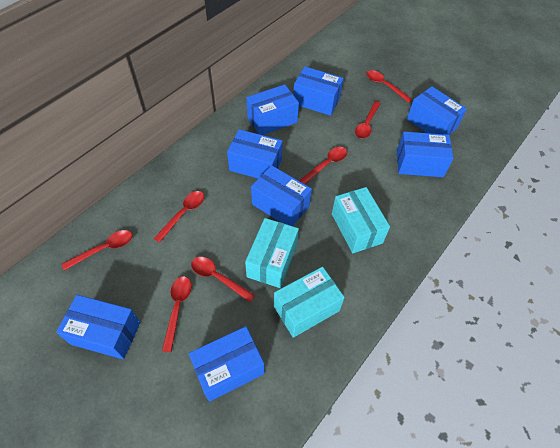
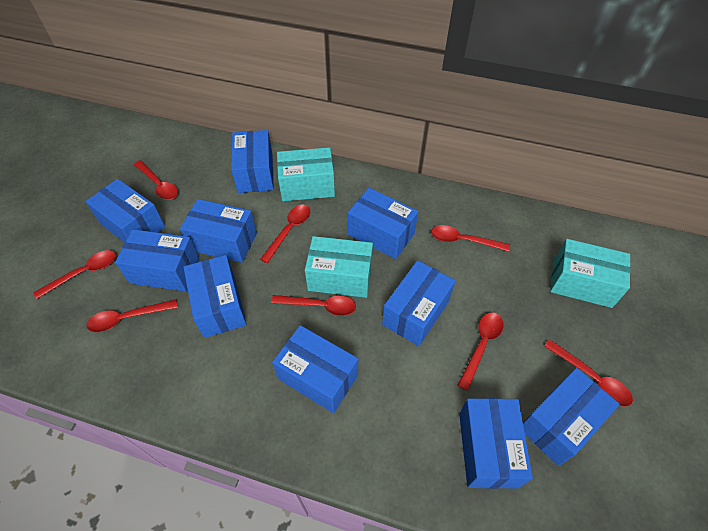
blue box: [56,295,140,359] [189,326,264,402] [227,129,283,178] [246,84,299,135] [251,165,312,226] [293,67,344,116] [397,132,453,177] [407,86,467,135] = 8 -> [85,179,165,243] [115,229,199,291] [180,199,257,263] [184,255,247,338] [231,130,274,193] [272,325,358,413] [348,188,418,259] [382,260,455,346] [459,398,533,489] [523,368,619,466] = 10
red spoon: [61,230,132,271] [154,191,204,243] [162,277,192,352] [191,257,255,302] [299,147,347,184] [355,101,381,139] [366,70,412,103] = 7 -> [33,250,116,299] [86,299,178,332] [134,160,178,200] [260,204,310,263] [271,295,356,316] [431,225,510,252] [457,312,503,391] [544,339,633,407] = 8

